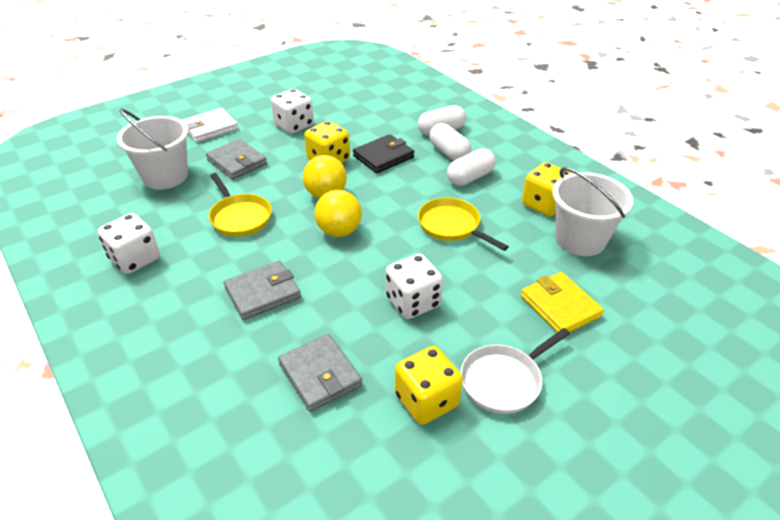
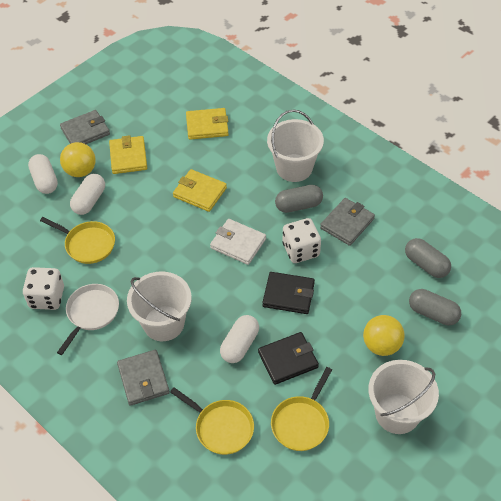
black wallet: [353,134,414,173] = 1 -> [258,332,319,385] [262,272,315,314] = 2
grey capsule: none = 0 -> [275,185,323,213] [405,238,451,278] [409,289,461,325] = 3
white bucket: [117,109,189,189] [552,167,633,256] = 2 -> [127,271,192,341] [267,110,324,182] [368,360,439,434] = 3
white dice: [98,213,160,274] [271,89,314,134] [386,254,443,319] = 3 -> [23,267,64,310] [282,218,321,263] = 2
yellow dice: [304,121,350,163] [395,346,463,425] [522,162,571,216] = 3 -> none = 0
yellow pan: [209,173,272,237] [418,197,509,251] = 2 -> [40,217,115,264] [170,387,254,455] [271,367,332,451] = 3
yellow wallet: [521,272,604,332] = 1 -> [109,135,147,174] [173,169,227,212] [186,108,229,140] = 3

